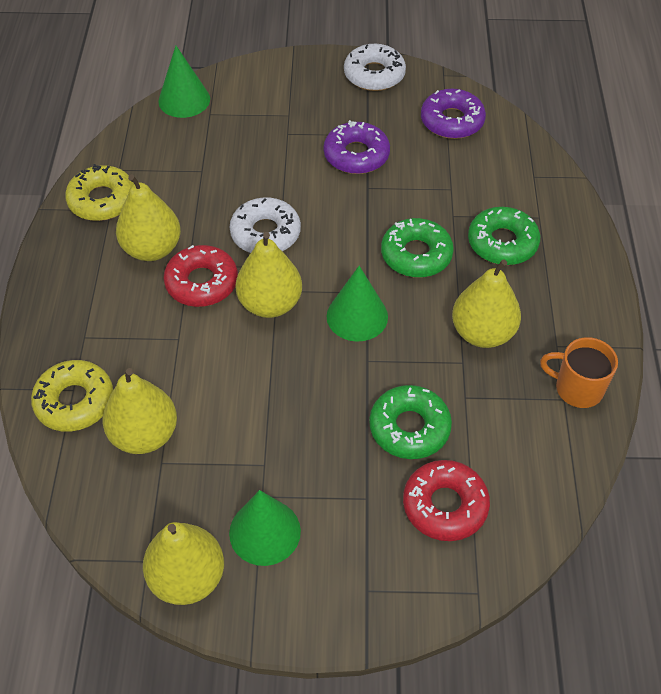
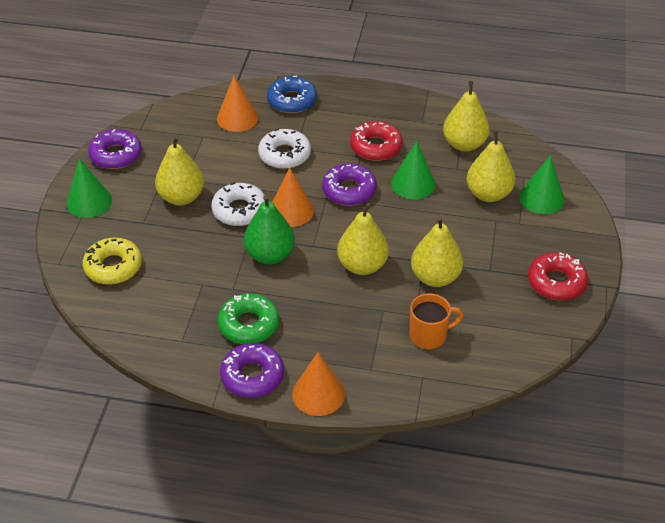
blue donut: none = 0 -> [267,76,317,113] = 1
green donut: [369,385,452,459] [381,218,454,278] [468,207,540,265] = 3 -> [218,293,279,344] = 1
green pear: none = 0 -> [244,195,295,264] = 1
orange cone: none = 0 -> [217,76,258,132] [272,168,314,227] [292,352,345,416] = 3
purple donut: [324,120,390,174] [421,89,486,139] = 2 -> [88,129,142,169] [220,343,284,398] [322,164,377,206] = 3
yellow donut: [31,360,113,432] [65,164,134,221] = 2 -> [83,238,142,285] = 1

